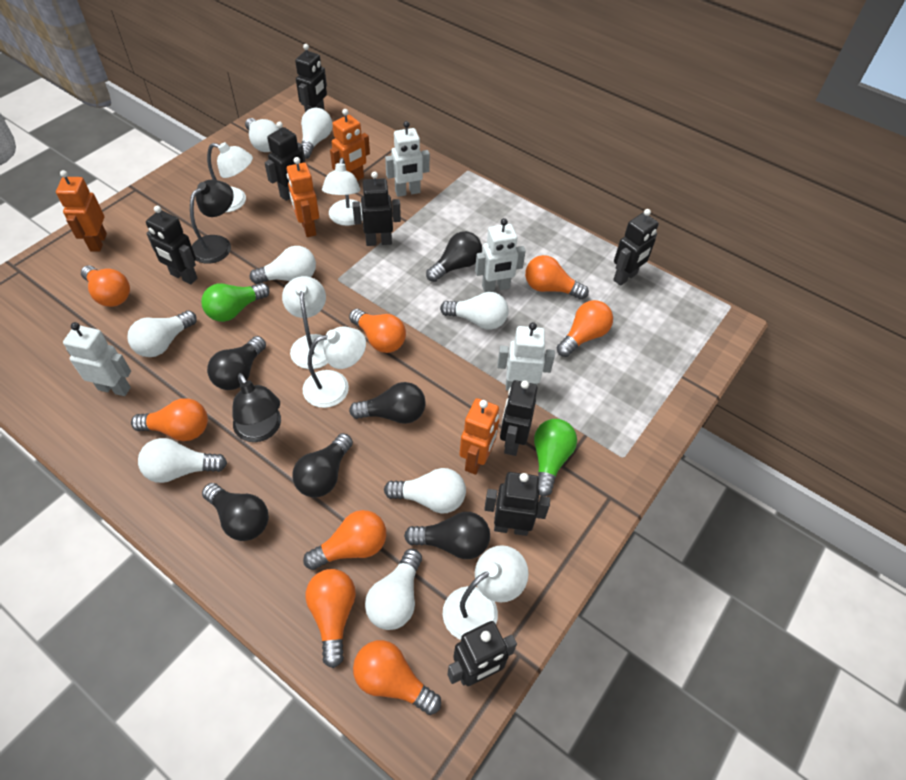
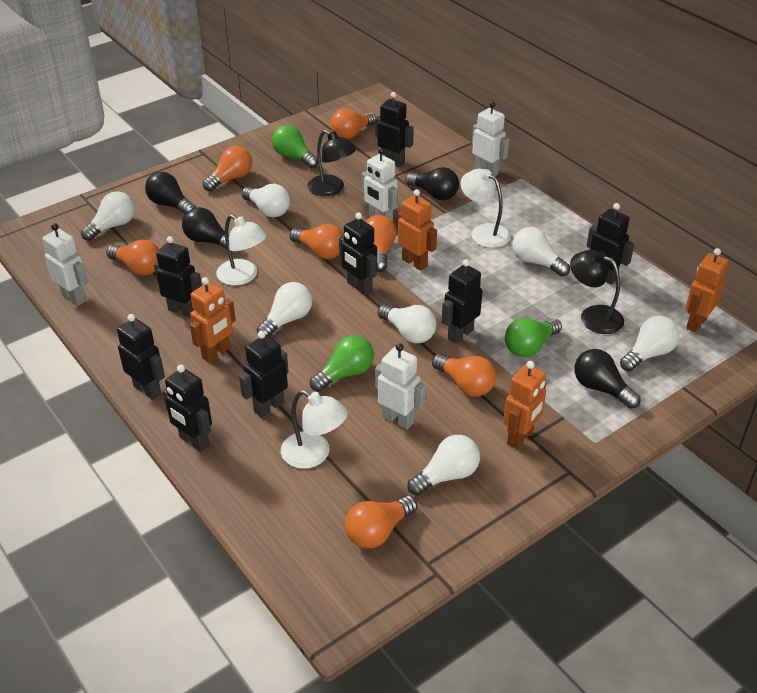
black light bulb: [202,483,269,541] [207,336,266,390] [292,433,353,497] [349,382,426,424] [404,512,490,559] [426,231,482,282] = 6 -> [145,172,196,214] [182,207,234,252] [405,167,459,200] [574,349,640,409] = 4
green light bulb: [201,283,270,322] [534,419,577,496] = 2 -> [272,125,318,168] [310,335,374,392] [505,318,562,357] = 3
orange light bulb: [81,266,130,307] [131,398,208,441] [303,510,386,570] [306,569,356,668] [349,309,406,353] [353,640,441,715] [525,255,589,300] [556,300,613,357] = 8 -> [106,239,159,275] [203,146,252,191] [289,224,344,259] [330,108,376,139] [345,495,417,549] [365,215,396,272] [432,354,496,396] = 7
white lamp: [207,142,253,212] [282,276,328,369] [303,327,366,408] [322,158,363,226] [443,545,529,640] = 5 -> [216,214,267,286] [281,390,348,469] [460,169,511,248] = 3
white light bulb: [127,310,197,357] [138,438,227,483] [245,118,279,152] [250,246,316,284] [301,108,332,159] [365,549,422,630] [384,468,466,513] [440,292,509,330] = 8 -> [81,191,135,241] [241,184,290,218] [256,282,312,336] [378,304,437,343] [407,435,480,496] [512,227,570,277] [620,316,680,372] = 7

